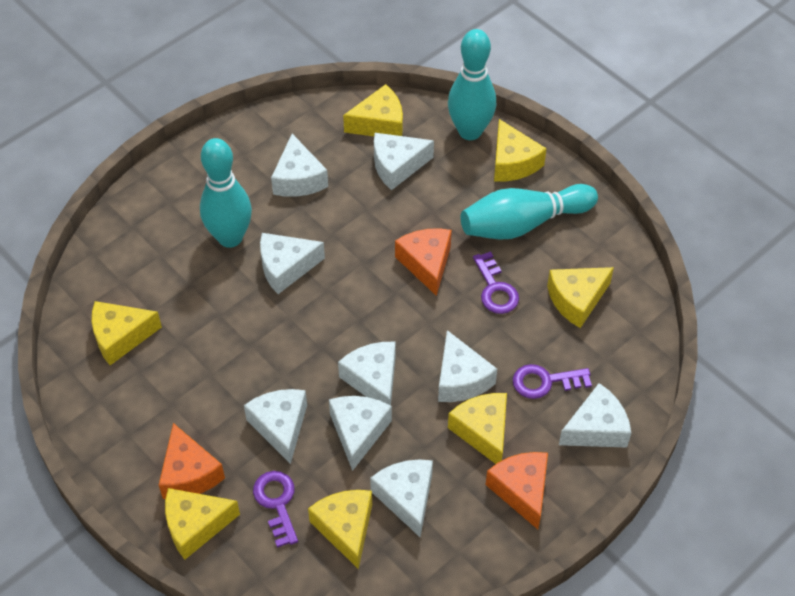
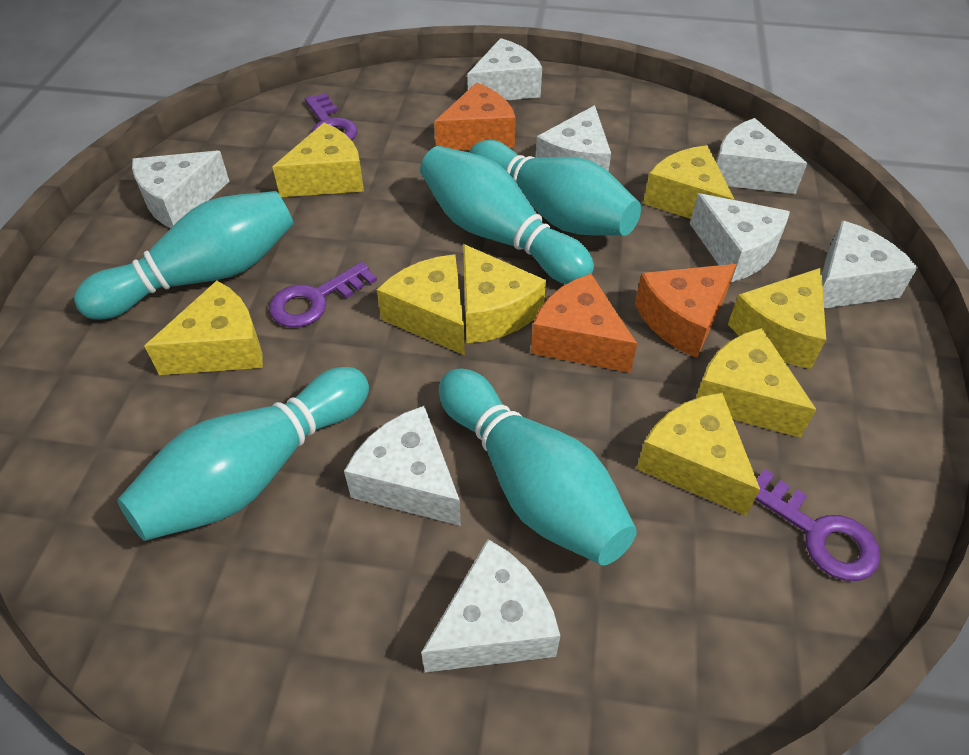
turquoise bowling pin: [200,138,252,248] [448,29,496,140] [461,184,598,240] = 3 -> [74,191,294,320] [117,367,369,541] [420,146,594,284] [439,369,637,566] [469,140,641,236] = 5
white cheese: [244,389,307,464] [260,233,325,294] [271,134,328,197] [329,396,392,471] [338,342,396,406] [370,459,433,537] [374,133,434,190] [438,330,497,402] [559,383,631,448] = 9 -> [132,151,230,228] [344,406,461,526] [421,539,560,672] [467,38,542,100] [535,105,611,172] [690,193,790,282] [716,118,807,194] [822,220,918,308] = 8
yellow cheese: [92,301,162,365] [165,488,240,560] [308,490,372,569] [343,84,403,136] [448,393,507,464] [494,119,547,181] [547,267,614,328] = 7 -> [144,281,263,375] [273,123,364,197] [377,254,465,355] [463,244,546,343] [637,393,760,515] [643,145,735,219] [696,328,816,438] [728,268,826,369] = 8

